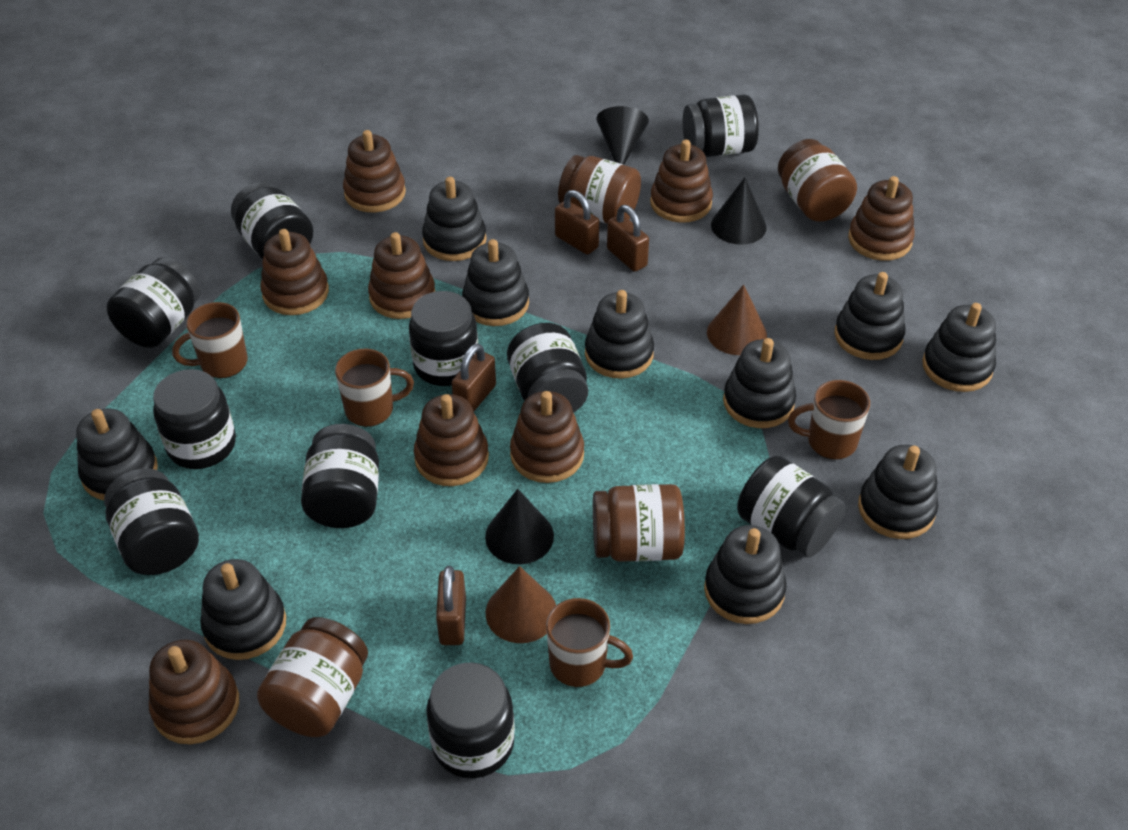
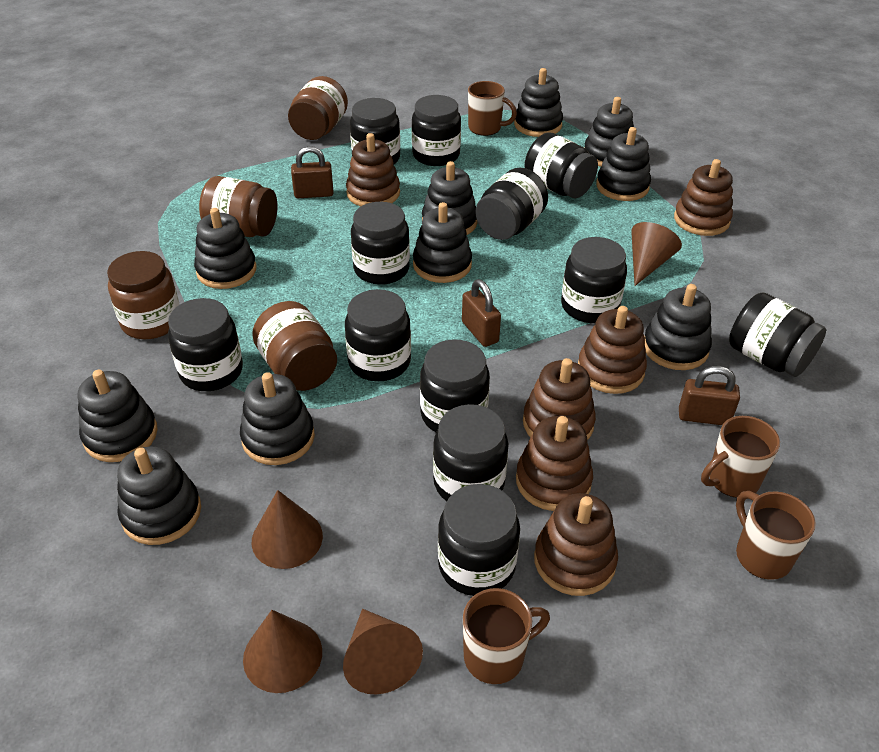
black cone: [485,489,554,564] [597,106,649,164] [711,177,767,245] = 3 -> none = 0
black jar: [104,468,199,575] [106,257,200,348] [153,369,236,469] [231,182,313,259] [301,424,379,528] [409,291,478,386] [426,662,515,778] [507,323,588,413] [683,95,759,157] [737,456,845,557] = 10 -> [168,298,243,391] [345,289,411,381] [350,98,400,165] [351,202,410,285] [412,95,461,166] [420,339,490,432] [433,404,509,501] [438,484,520,596] [475,168,548,240] [525,132,598,198] [561,237,627,323] [729,292,826,377] = 12
brown cone: [486,566,556,643] [707,285,767,355] = 2 -> [243,610,322,693] [252,490,323,569] [343,609,423,694] [631,222,682,286] = 4
brown padlock: [436,566,466,645] [452,343,496,411] [555,190,599,255] [607,205,649,272] = 4 -> [291,146,334,198] [462,279,501,347] [679,366,740,425] = 3
brown stacking toy: [149,639,239,744] [260,229,329,315] [343,130,406,212] [368,232,435,319] [414,394,489,486] [510,391,584,483] [650,140,713,223] [848,176,915,261] = 8 -> [346,133,400,206] [516,416,593,511] [523,358,596,440] [534,493,618,596] [578,306,647,394] [674,159,733,236] = 6

